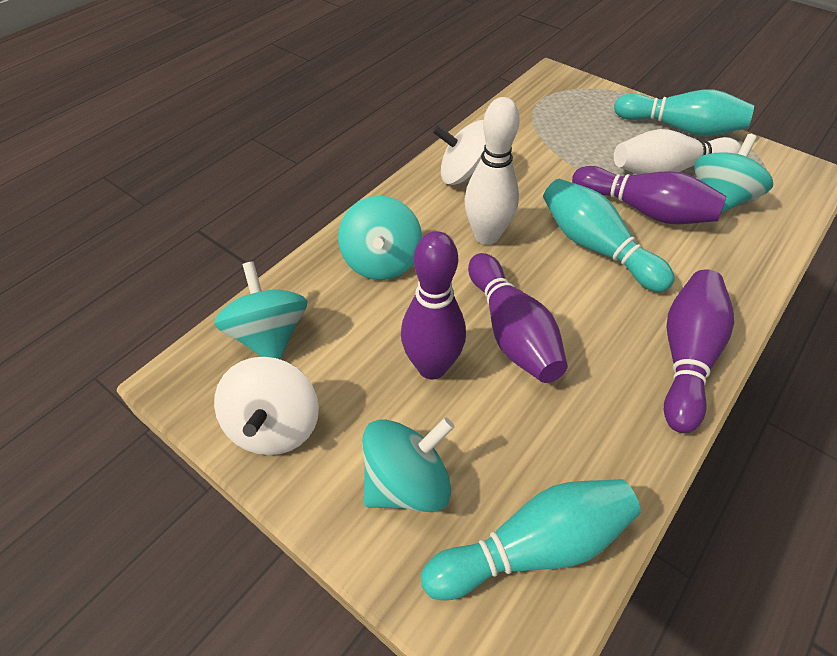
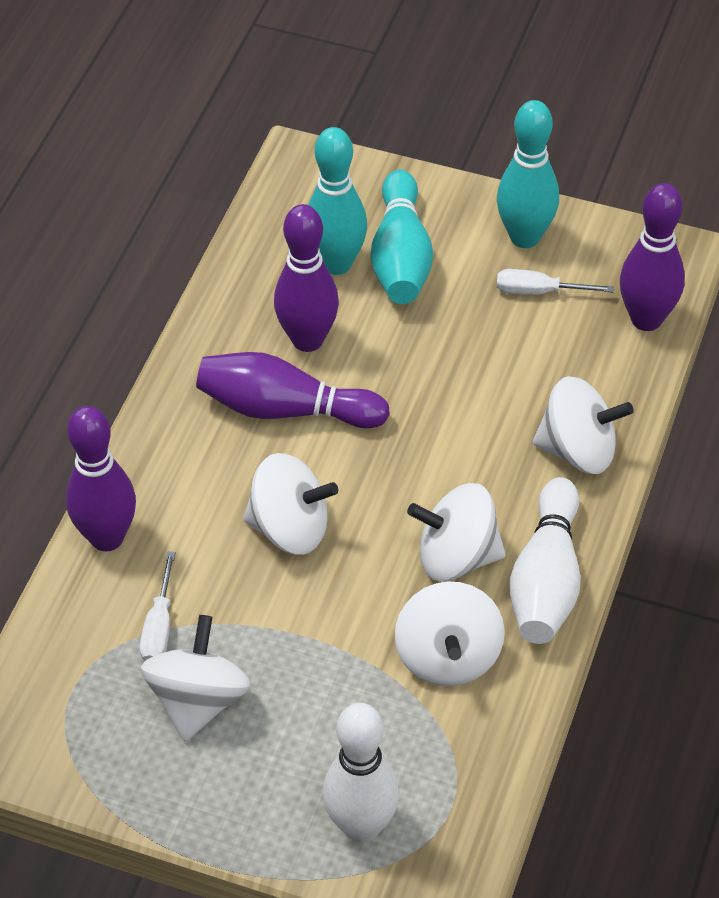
turquoise spinning top: [214,261,307,360] [338,196,422,280] [362,417,455,512] [694,134,773,213] = 4 -> none = 0
white screwdriver: none = 0 -> [140,551,176,662] [497,269,614,295] = 2
white spinning top: [214,357,319,455] [433,120,486,185] = 2 -> [140,615,251,742] [243,453,338,555] [395,582,505,686] [407,483,506,582] [533,376,634,474] = 5

